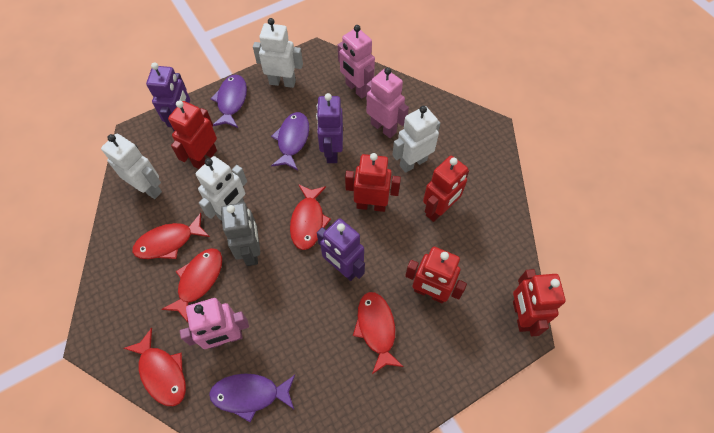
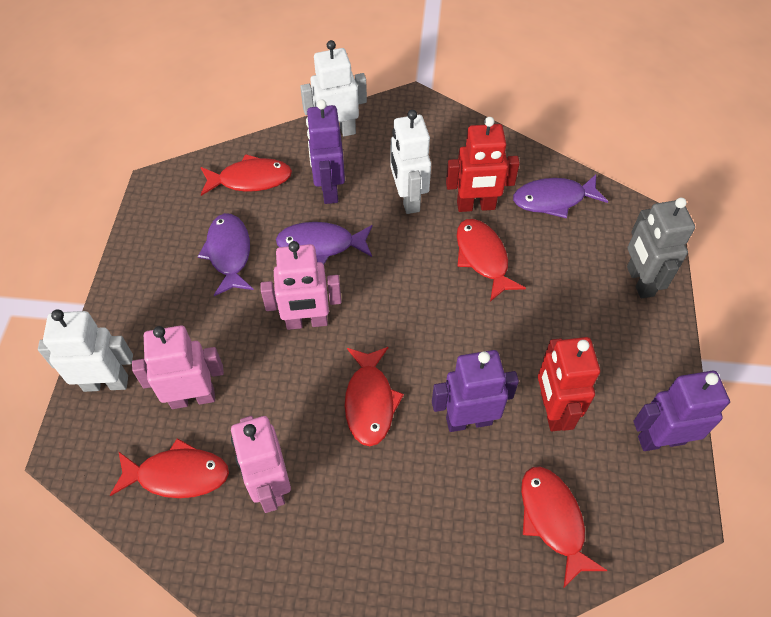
red robot: [168,100,217,169] [345,153,401,212] [405,247,467,303] [423,155,469,222] [513,269,566,336] = 5 -> [446,117,520,212] [538,337,600,431] = 2
white robot: [101,134,162,199] [196,156,247,221] [253,18,303,88] [392,106,440,173] = 4 -> [38,309,133,392] [300,40,367,136] [390,110,431,214] = 3

